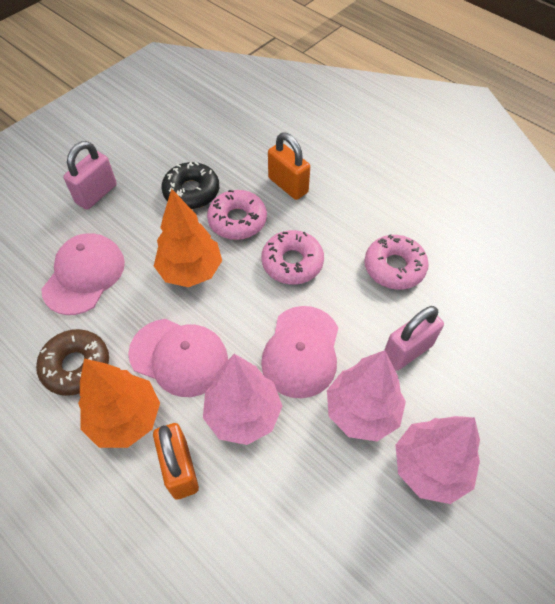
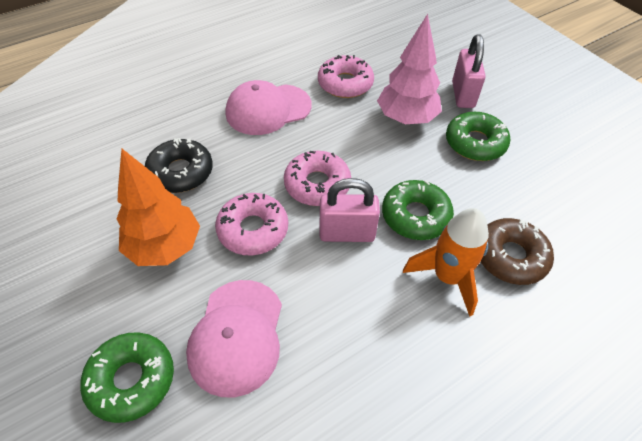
green donut: none = 0 -> [80,333,174,423] [382,180,454,240] [446,112,510,161] = 3
orange padlock: [153,423,199,499] [268,133,310,200] = 2 -> none = 0
orange rocket: none = 0 -> [403,208,489,317] = 1
orange tree: [78,359,160,448] [154,189,222,287] = 2 -> [116,149,200,266] = 1
pink cap: [42,233,125,315] [128,319,228,397] [261,306,338,398] = 3 -> [186,280,282,397] [226,80,312,135] = 2
pink tree: [203,354,282,445] [327,350,406,441] [395,416,480,504] = 3 -> [377,14,442,124] = 1

